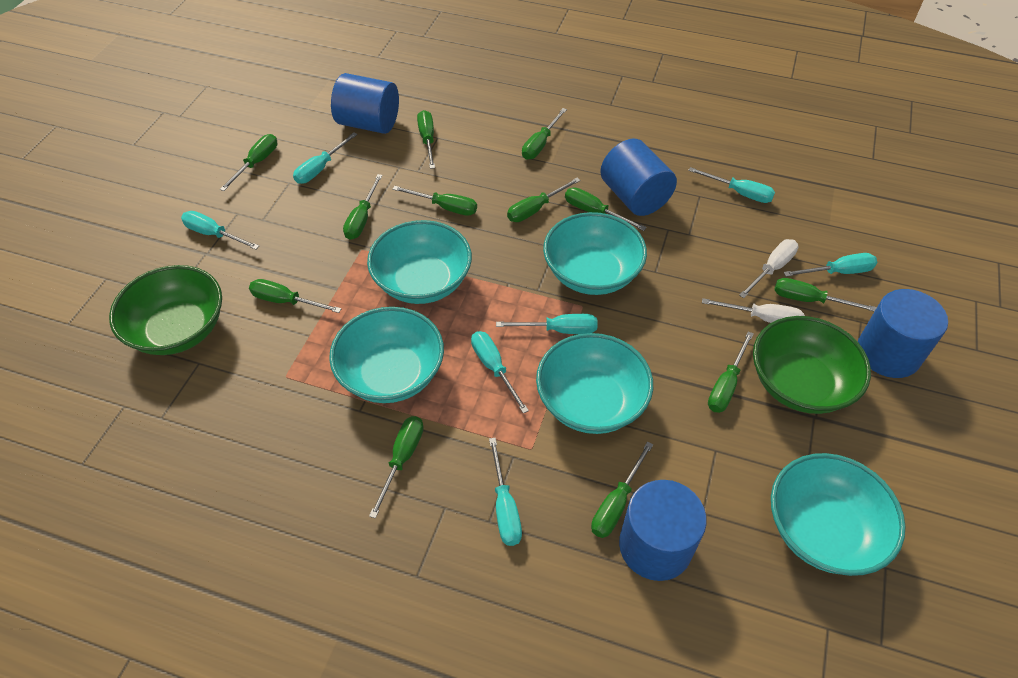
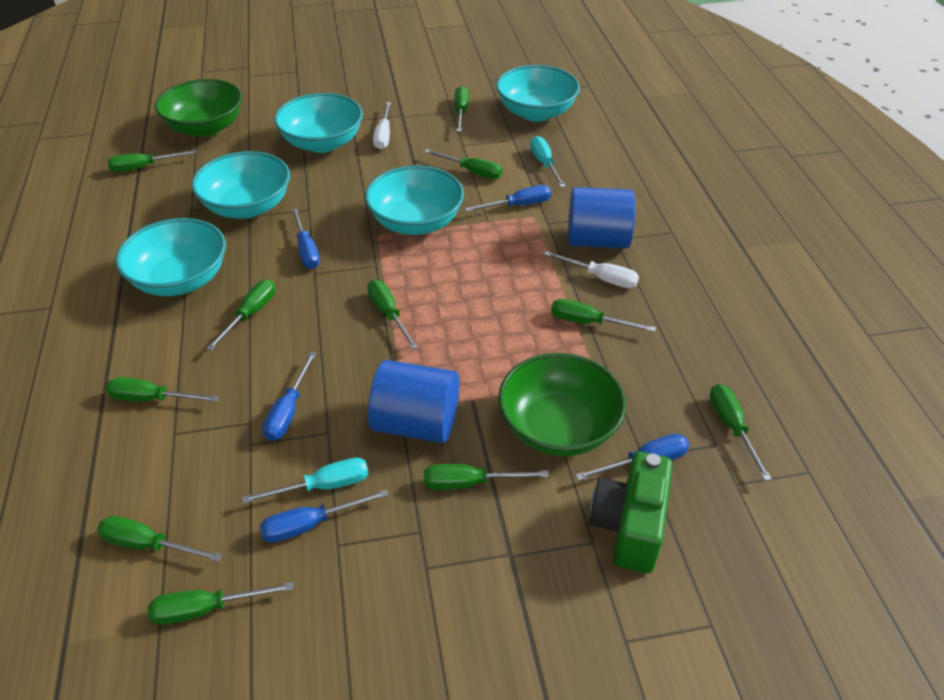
blue cylinder: [331,73,399,134] [600,139,677,216] [619,480,707,581] [858,289,948,378] = 4 -> [368,360,459,443] [568,187,635,248] = 2
blue screwdriver: none = 0 -> [260,489,388,543] [262,352,316,441] [291,208,320,269] [465,185,551,212] [575,434,689,481] = 5
green camera: none = 0 -> [590,451,673,573] = 1
green screwdriver: [220,134,277,191] [249,279,342,313] [343,174,383,240] [369,416,424,519] [393,186,477,216] [417,110,435,169] [507,178,581,222] [522,108,567,160] [565,187,647,231] [591,442,653,538] [708,331,754,413] [774,278,877,312] = 12 -> [97,516,222,562] [105,377,219,402] [107,150,197,172] [148,582,293,625] [206,279,275,351] [367,280,418,350] [424,149,502,179] [424,464,549,490] [454,86,469,132] [551,299,656,332] [709,384,772,481] = 11
turquoise screwdriver: [181,211,259,250] [293,132,358,184] [471,331,529,414] [489,438,522,546] [496,314,597,334] [688,167,775,203] [784,253,877,277] = 7 -> [242,457,369,504] [530,136,566,188] = 2

